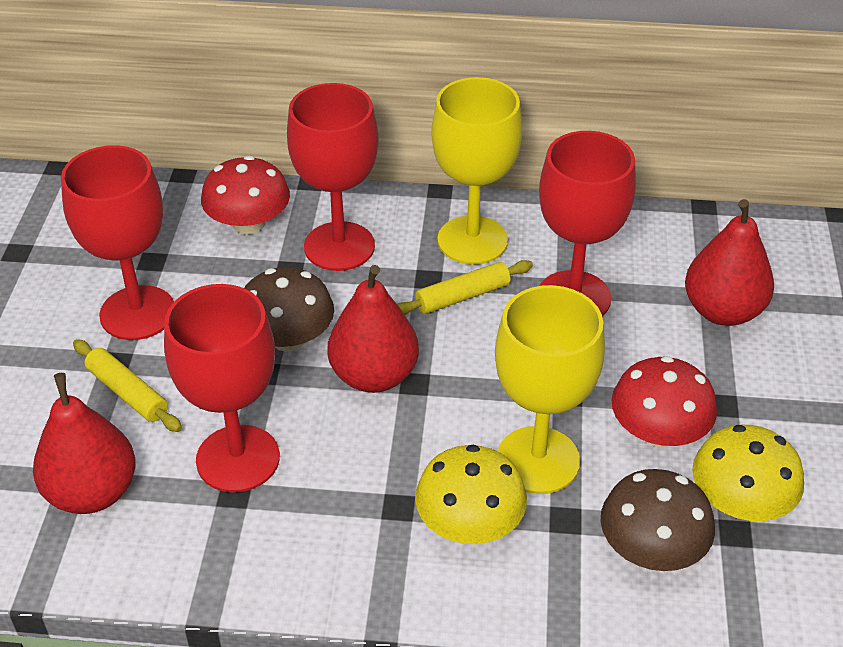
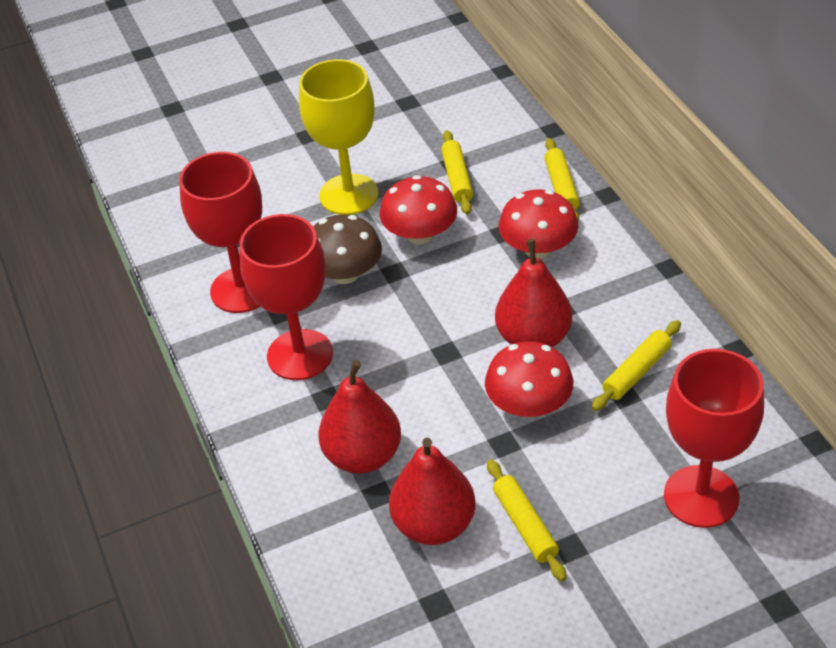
brown mushroom: [244,267,334,352] [601,469,715,571] = 2 -> [313,215,382,284] = 1
red goblet: [61,145,174,340] [164,284,280,492] [287,83,379,271] [539,131,636,316] = 4 -> [179,152,262,313] [240,214,333,380] [664,349,764,528] = 3
red mushroom: [201,156,290,235] [611,356,717,447] = 2 -> [380,175,457,245] [485,341,574,418] [499,189,578,259] = 3
yellow goblet: [431,77,523,265] [495,285,605,494] = 2 -> [299,59,379,215] = 1
yellow mushroom: [415,445,527,544] [692,425,804,521] = 2 -> none = 0
yellow rolling pin: [73,339,182,432] [397,260,533,315] = 2 -> [441,130,473,215] [487,459,566,581] [544,138,580,221] [592,320,681,411] = 4

